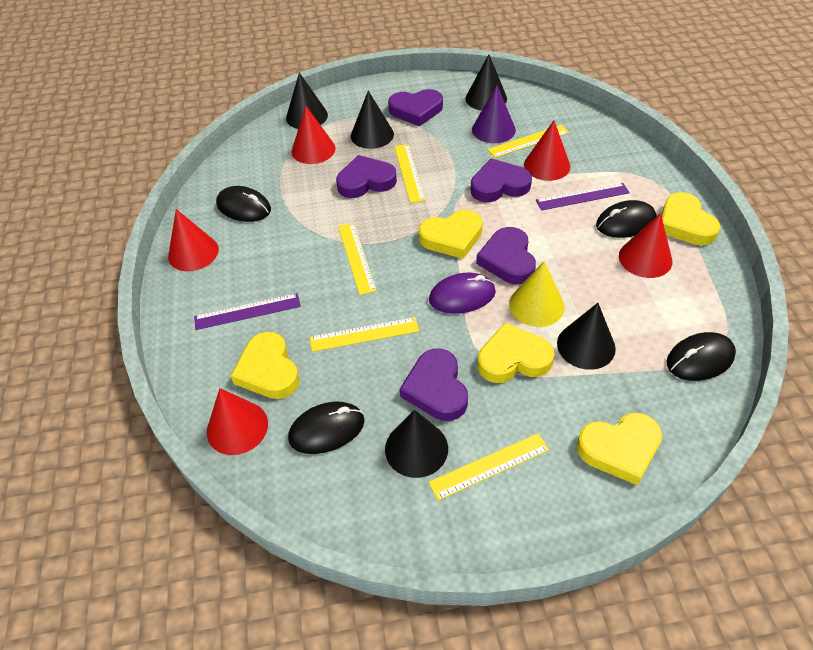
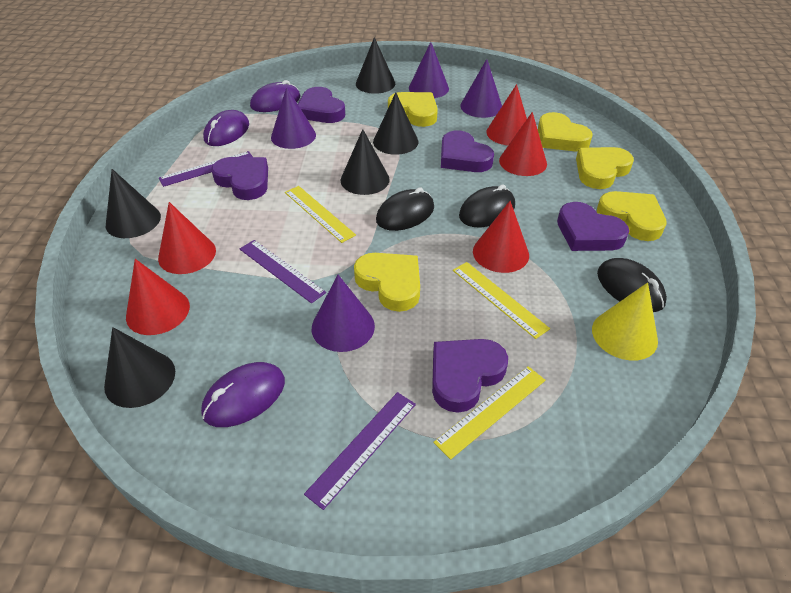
black mouse: [216,186,271,222] [288,401,364,454] [596,200,656,238] [667,332,736,381] = 4 -> [376,187,434,231] [459,184,515,227] [597,258,667,312] = 3
purple cone: [472,85,516,143] = 1 -> [271,87,316,149] [312,275,375,352] [409,42,449,98] [460,59,502,118] = 4
purple mouse: [429,273,496,314] = 1 -> [201,362,285,427] [203,110,249,146] [250,80,300,112] = 3
purple ruler: [194,293,301,330] [536,183,630,211] = 2 -> [159,151,253,187] [240,240,326,303] [304,392,416,510] = 3
yellow ruler: [310,317,419,352] [338,223,377,295] [394,144,426,203] [428,433,549,501] [488,125,569,158] = 5 -> [285,186,356,243] [433,366,545,460] [453,262,550,339] = 3

